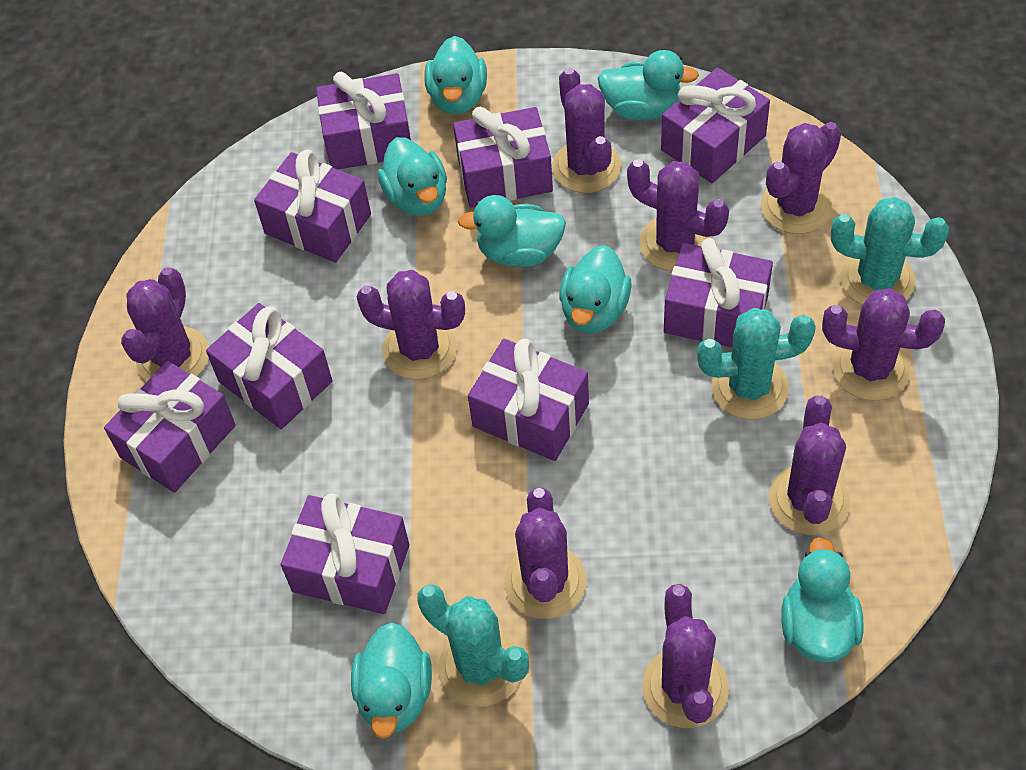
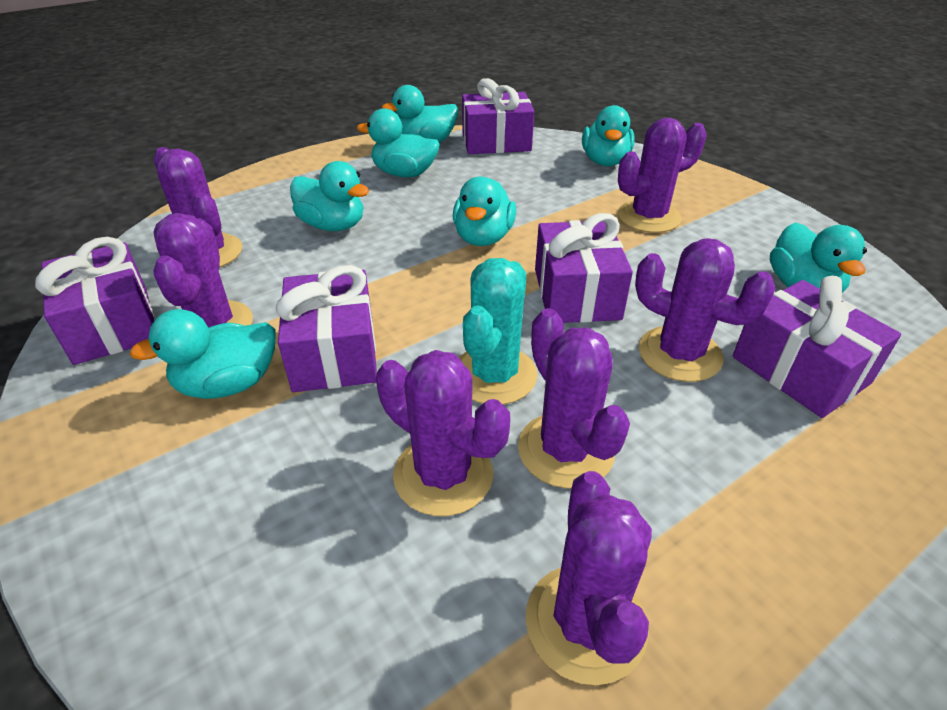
purple cactus: [121,267,209,381] [357,270,465,380] [504,488,587,619] [552,68,621,193] [627,159,729,271] [642,584,729,728] [761,122,841,234] [768,395,851,535] [822,288,945,401] = 9 -> [153,213,253,328] [154,147,242,268] [376,350,510,516] [518,308,630,489] [526,471,652,685] [618,118,707,233] [635,238,776,382] = 7
purple gift: [104,361,236,493] [206,303,332,429] [254,150,371,262] [281,493,409,614] [316,72,411,170] [453,107,553,208] [468,339,589,461] [661,67,770,183] [664,238,773,347] = 9 -> [35,237,154,365] [275,265,377,392] [462,78,534,154] [535,213,633,323] [733,276,901,418] = 5
turquoise cactus: [417,584,529,707] [697,308,816,420] [831,197,949,305] = 3 -> [459,258,538,405] = 1

